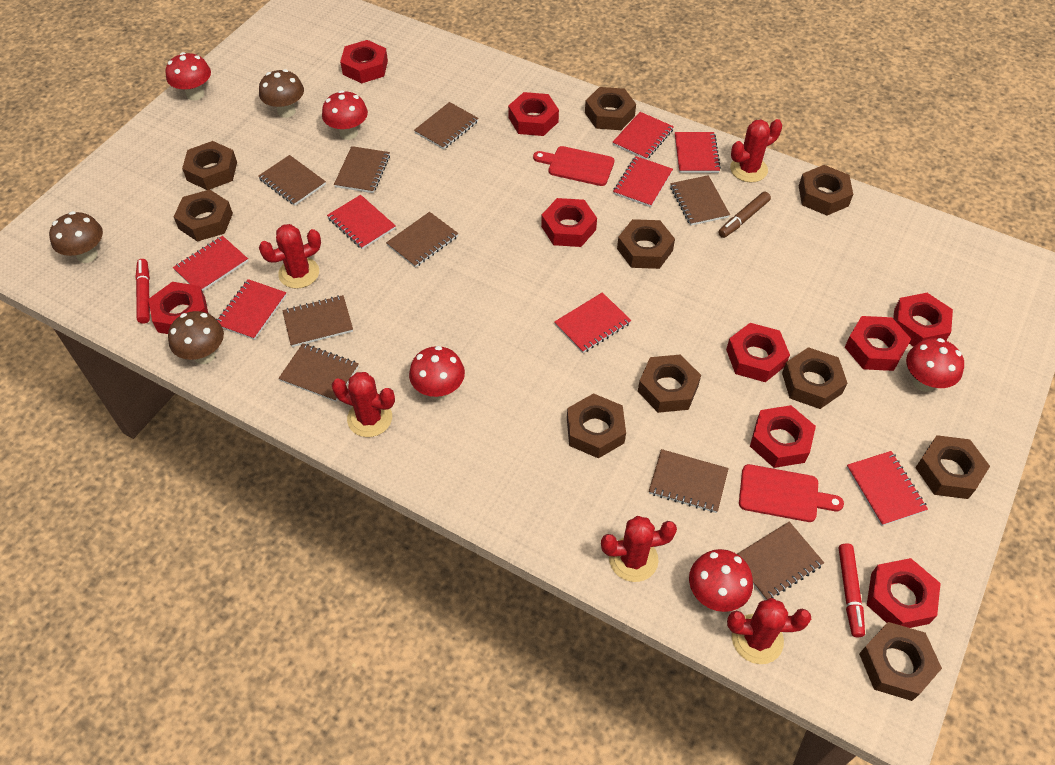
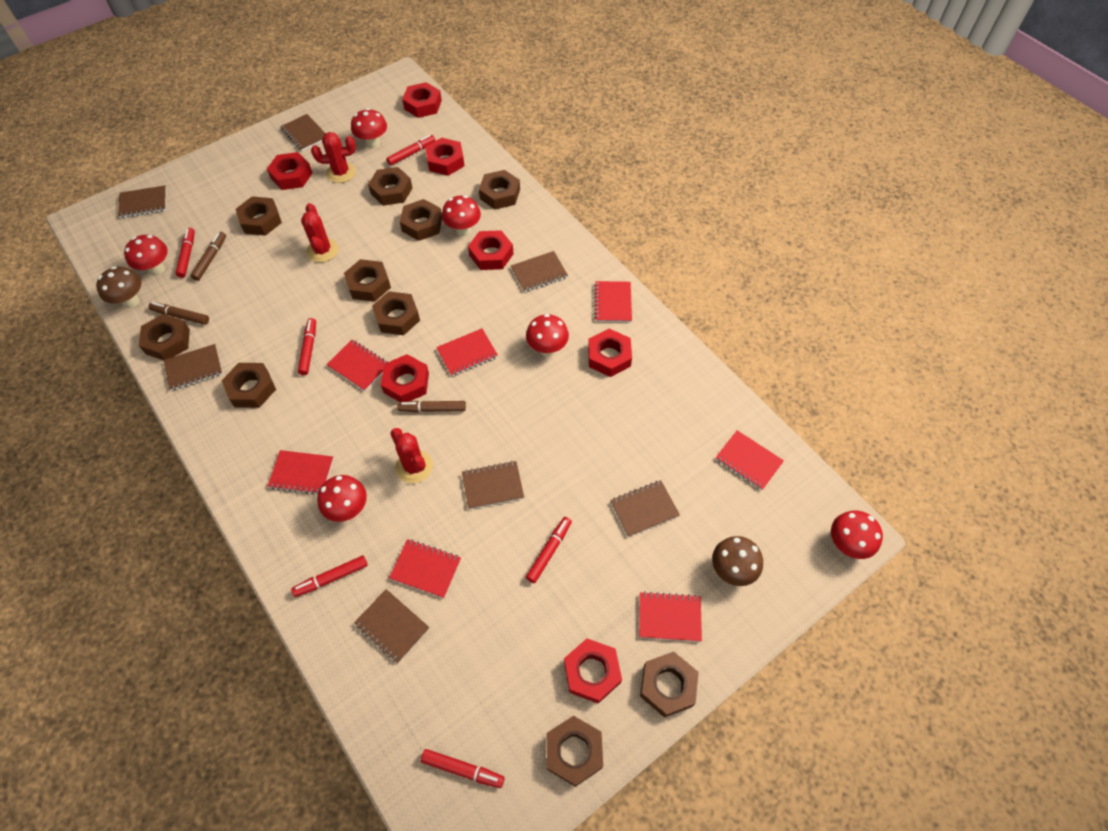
brown marker: [718,192,771,238] = 1 -> [148,302,209,325] [190,232,226,281] [397,401,466,412] = 3
brown mushroom: [49,211,103,263] [168,311,224,364] [259,69,304,118] = 3 -> [96,266,142,308] [712,536,763,586] = 2
brown notebook: [258,155,326,206] [278,343,359,402] [282,295,353,347] [334,146,390,193] [386,212,459,268] [414,102,479,150] [649,449,729,513] [670,175,730,226] [737,521,824,600] = 9 -> [118,186,167,218] [164,344,223,391] [280,114,326,151] [354,589,430,663] [462,461,524,510] [511,251,568,292] [610,480,680,537] = 7
red cactus: [259,224,321,289] [332,372,395,437] [601,516,677,582] [727,598,811,664] [730,119,782,182] = 5 -> [301,203,338,262] [311,132,356,183] [391,428,433,483] = 3
red cutting board: [533,146,614,186] [739,464,844,522] = 2 -> none = 0
red marker: [135,259,150,324] [839,544,865,637] = 2 -> [175,228,195,278] [291,556,368,597] [298,318,316,375] [386,135,436,165] [421,749,505,788] [526,517,572,583] = 6
red mushroom: [166,52,211,101] [322,90,368,140] [409,346,465,400] [689,549,753,612] [906,338,964,392] = 5 -> [124,235,168,276] [317,475,367,522] [351,108,387,148] [442,195,481,236] [526,314,569,356] [831,510,883,559] = 6
red notebook: [173,236,248,292] [216,279,287,340] [327,195,396,249] [554,292,631,353] [613,112,674,160] [613,156,673,207] [675,132,721,173] [846,451,928,526] = 8 -> [268,450,334,495] [326,340,388,391] [389,539,461,598] [436,329,498,376] [594,281,632,322] [639,592,702,642] [716,430,784,490] = 7
red nut: [148,282,208,334] [340,40,388,83] [508,92,559,136] [541,198,597,247] [726,323,790,382] [750,405,816,468] [845,316,911,371] [867,558,941,628] [893,293,953,347] = 9 -> [267,152,312,190] [381,354,429,402] [402,82,442,118] [425,138,464,176] [468,230,513,270] [564,638,622,704] [588,329,632,377] = 7

